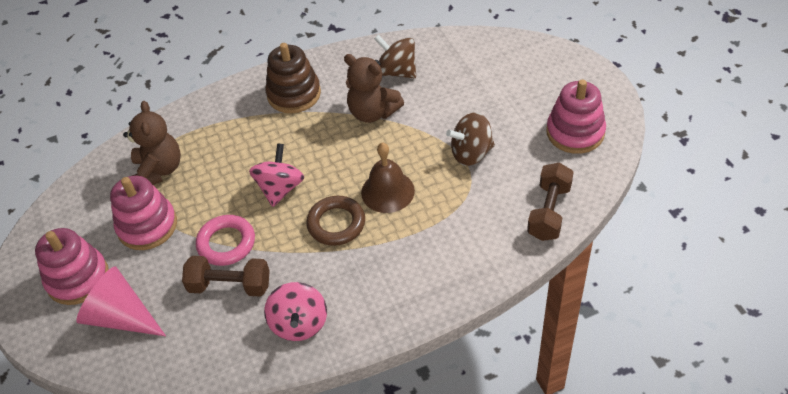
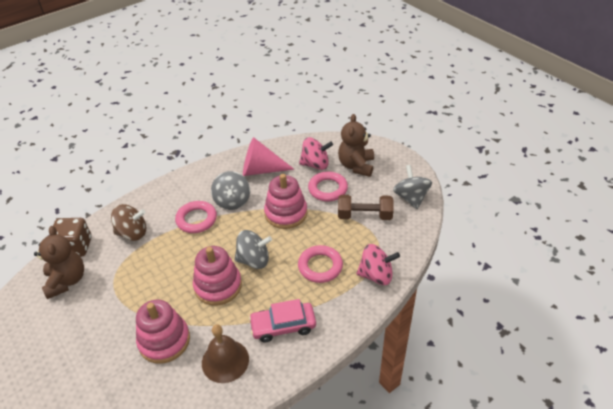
brown dice: none = 0 -> [49,218,92,257] = 1
brown dumbbell: [182,256,270,297] [527,163,574,241] = 2 -> [338,195,394,220] = 1
brown ring: [306,196,365,246] = 1 -> none = 0
brown spinning top: [374,35,416,78] [446,112,495,166] = 2 -> [111,204,146,241] = 1
brown stacking toy: [265,43,321,113] = 1 -> none = 0
grey spinning top: none = 0 -> [211,171,250,210] [234,230,272,269] [393,165,432,209] = 3
pink car: none = 0 -> [249,299,316,342] = 1
pink ring: [196,215,255,266] = 1 -> [175,201,217,233] [298,245,343,283] [308,171,348,201] = 3

